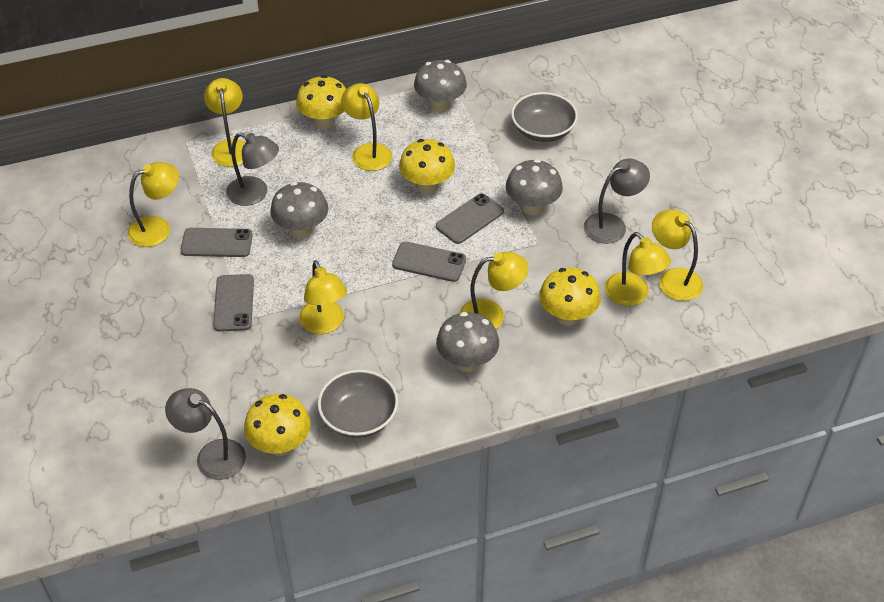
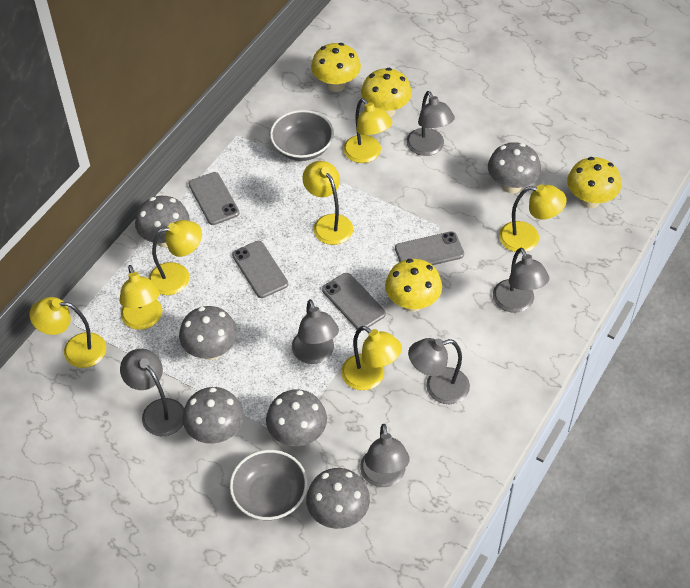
grey lamp: [165,388,246,480] [226,132,279,206] [584,159,650,244] = 3 -> [120,349,184,436] [292,299,339,364] [360,424,410,487] [406,91,455,156] [408,338,470,404] [493,248,549,313] = 6
grey mushroom: [270,182,328,238] [414,60,467,112] [436,312,499,372] [506,159,563,215] = 4 -> [135,196,190,247] [179,306,237,360] [182,387,244,444] [266,389,327,446] [306,468,370,529] [488,142,541,193] = 6

